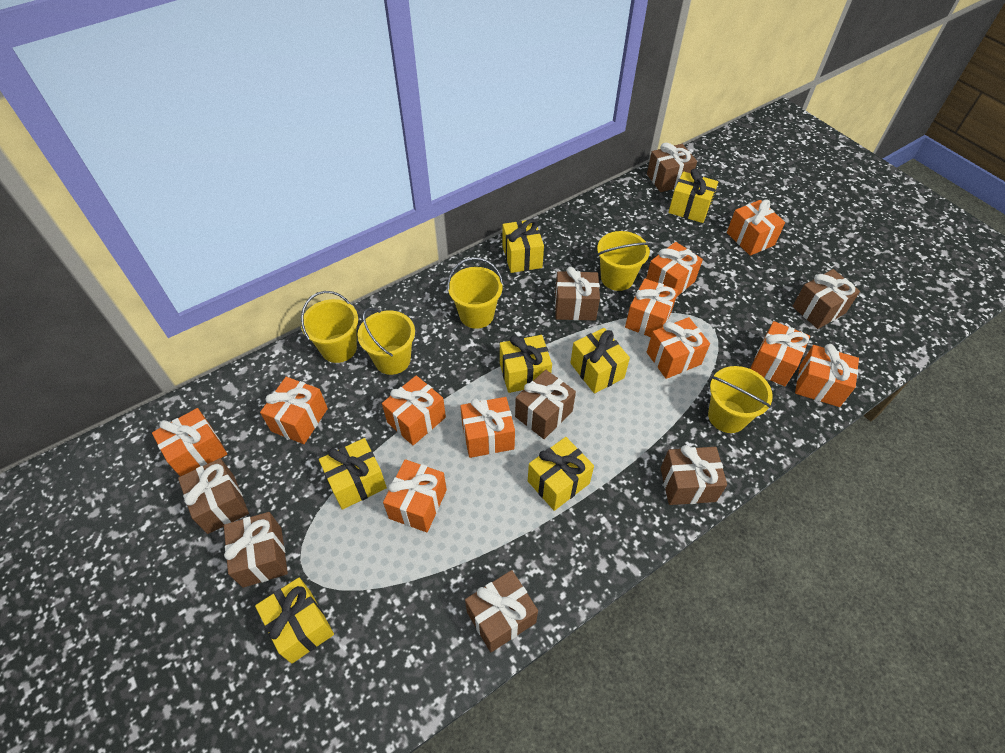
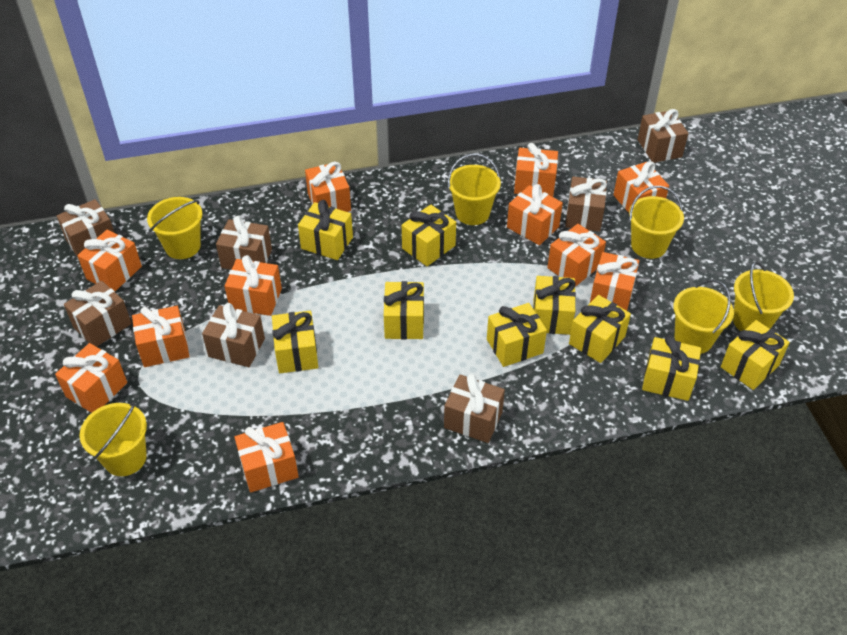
brown gift: [178,458,249,534] [224,512,288,588] [465,570,538,652] [515,370,576,439] [555,267,600,320] [647,143,697,192] [661,445,727,505] [792,269,860,329] = 8 -> [57,199,114,257] [64,281,132,347] [202,303,265,367] [216,216,272,270] [444,374,505,443] [565,176,607,232] [638,109,688,163] = 7
yellow bucket: [301,291,358,363] [357,308,415,375] [447,257,503,329] [597,231,651,291] [708,366,773,433] = 5 -> [80,402,147,476] [147,197,203,259] [448,154,501,225] [629,186,684,259] [673,280,734,354] [733,261,794,331] = 6
yellow gift: [255,578,334,664] [319,438,387,510] [500,335,552,393] [503,219,544,273] [528,437,594,511] [570,328,630,393] [668,169,718,223] = 7 -> [272,311,318,373] [298,200,353,260] [384,281,424,339] [402,205,456,266] [487,303,547,367] [533,276,576,335] [569,295,631,363] [642,335,701,401] [721,320,790,390] = 9

